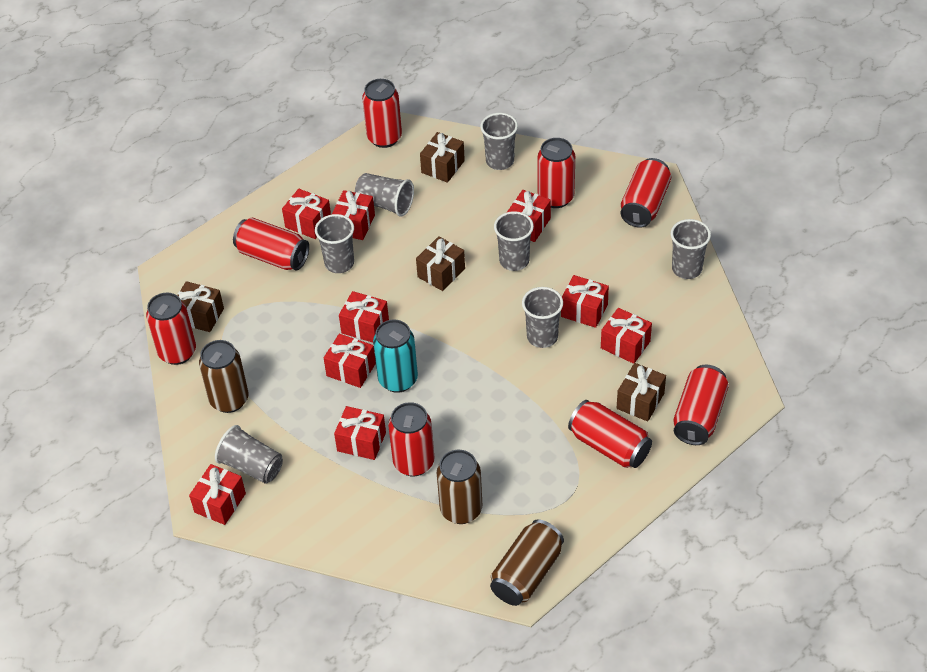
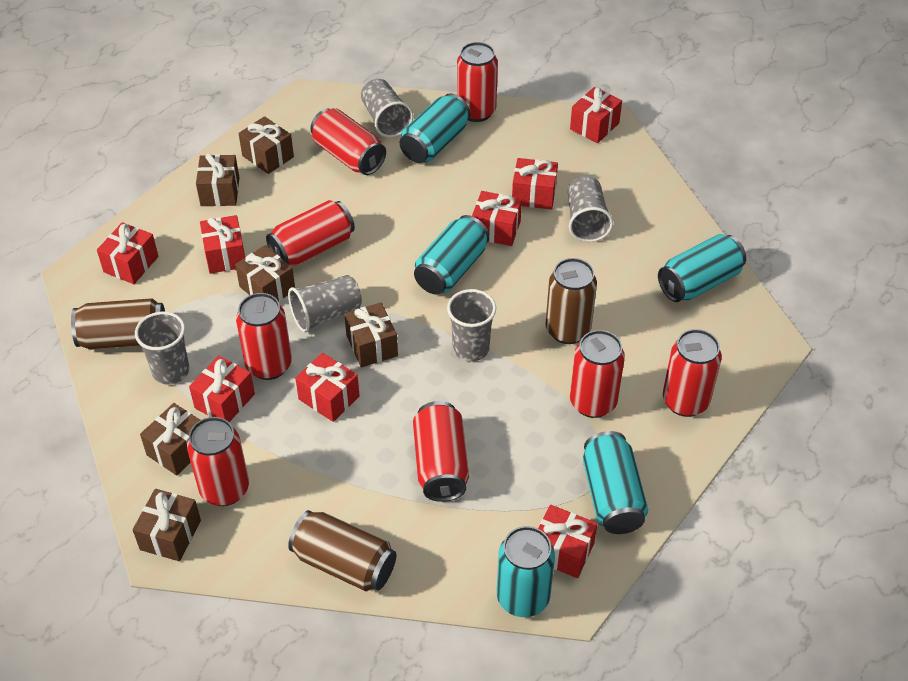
brown gift: [177,281,224,332] [416,236,465,291] [420,132,465,183] [617,363,666,421] = 4 -> [133,489,201,561] [140,403,200,476] [196,153,239,206] [235,245,295,302] [238,116,294,174] [344,303,398,367] = 6
grey cup: [215,425,283,484] [315,214,354,273] [355,173,414,217] [480,113,518,170] [494,211,534,271] [522,287,563,348] [671,219,711,279] = 7 -> [135,311,189,385] [288,275,362,333] [361,79,413,138] [447,289,496,362] [568,176,613,242] = 5
red gift: [189,464,246,525] [282,189,331,239] [324,334,376,388] [331,190,375,240] [334,406,386,460] [339,291,389,343] [507,190,551,242] [561,275,609,328] [601,308,652,364] = 9 -> [97,222,158,284] [189,356,255,422] [200,215,245,274] [295,353,360,422] [472,191,522,246] [512,158,558,209] [538,505,597,578] [570,87,622,143] = 8
turquoise can: [373,319,418,393] = 1 -> [400,93,470,163] [414,215,489,295] [497,526,555,617] [583,431,648,534] [658,234,746,302] = 5

